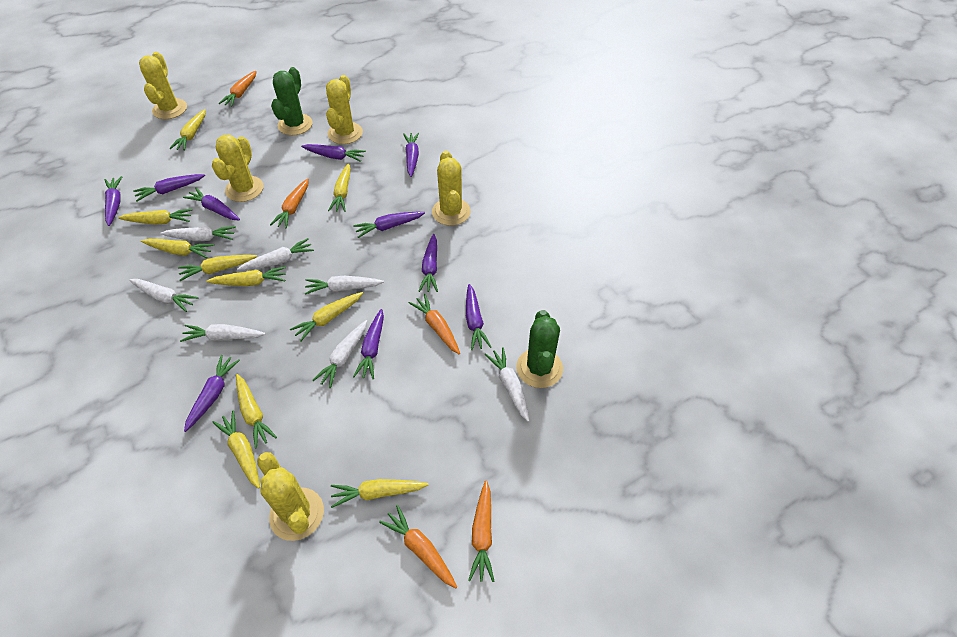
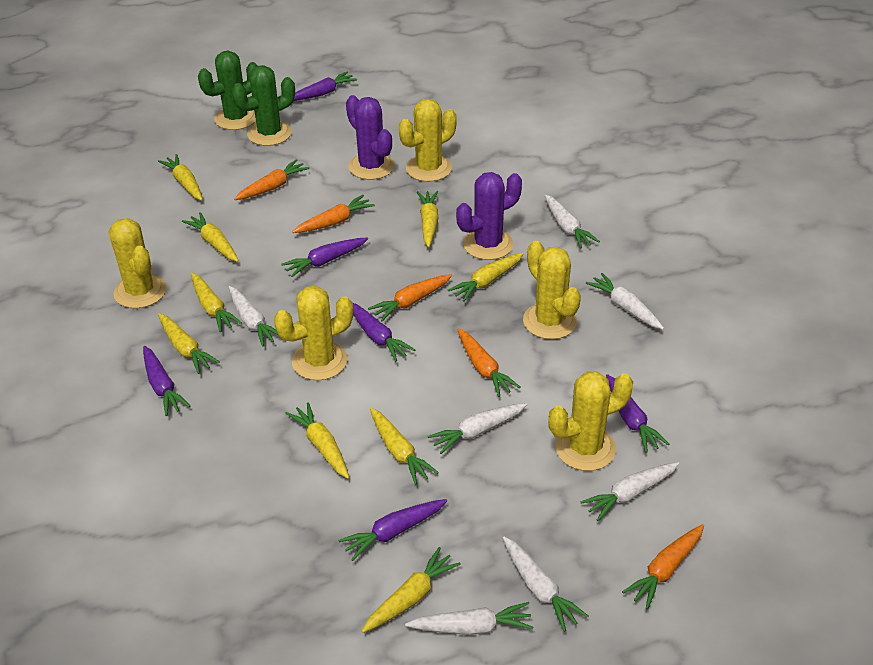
purple cactus: none = 0 -> [346,95,395,180] [456,172,522,260] = 2
purple carrot: [105,176,122,226] [133,174,205,201] [183,187,240,220] [184,355,240,432] [301,144,366,162] [353,212,425,238] [353,309,384,379] [403,133,419,177] [419,234,438,292] [466,284,491,350] = 10 -> [143,346,190,416] [281,237,368,277] [294,71,357,101] [338,499,447,561] [353,303,415,361] [606,374,669,453] = 6
yellow carrot: [118,209,193,225] [141,239,214,258] [169,109,206,151] [178,255,257,281] [206,266,286,286] [212,411,260,489] [236,374,277,448] [290,292,363,342] [328,163,351,212] [331,479,429,508] = 10 -> [158,154,203,201] [158,314,220,374] [182,212,239,262] [191,273,242,332] [285,402,349,479] [361,547,461,633] [370,408,439,485] [417,191,438,247] [448,253,524,302] = 9

